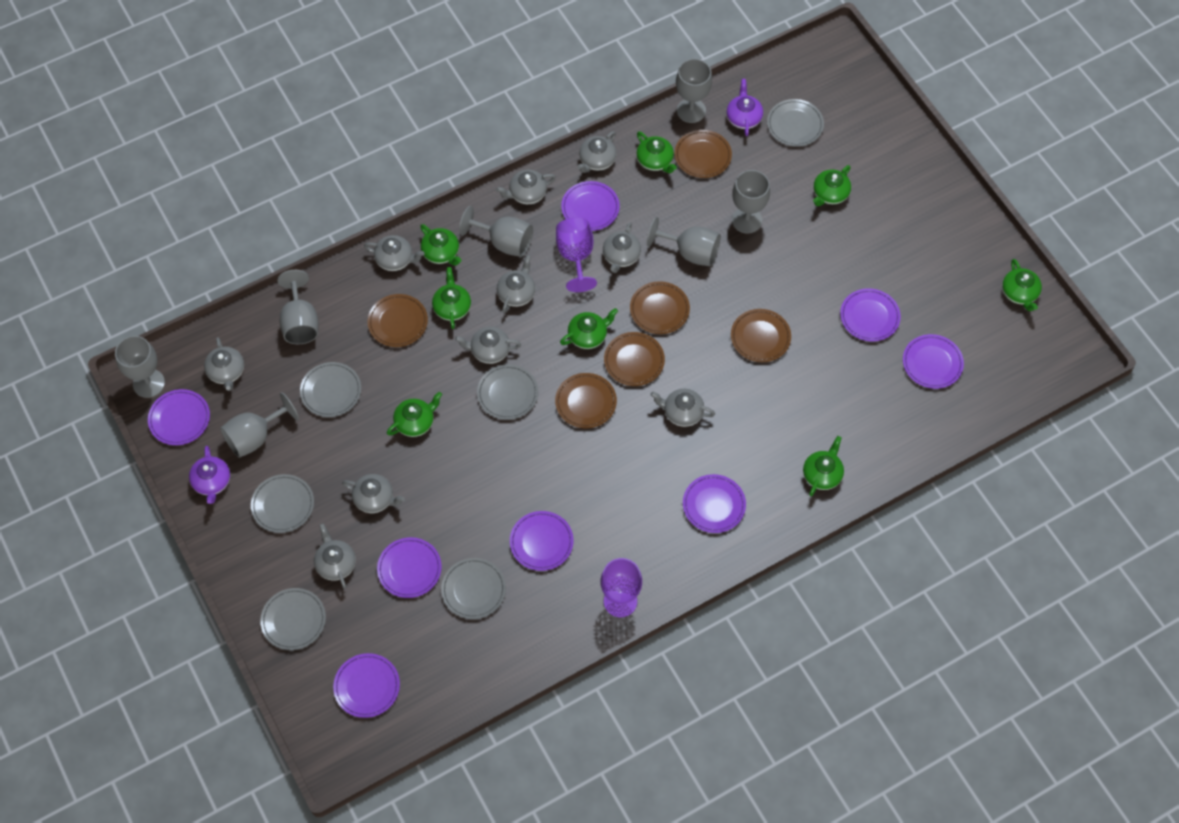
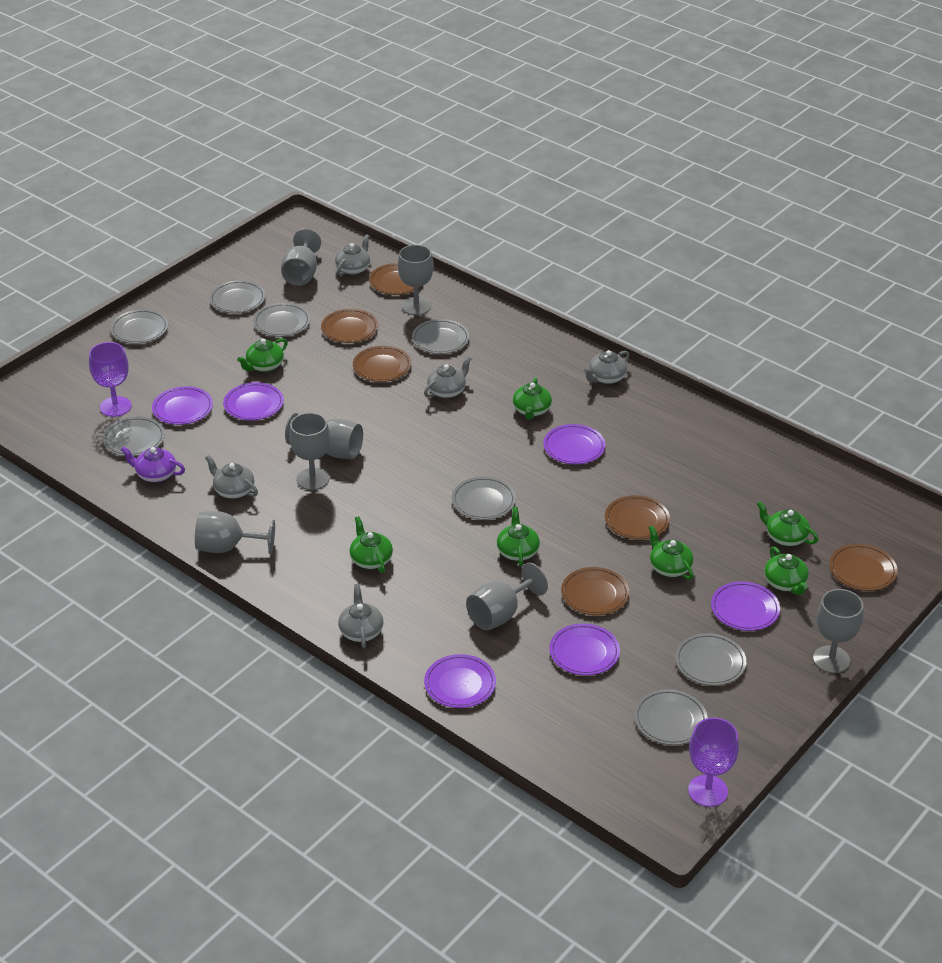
green teapot: [387,392,442,437] [420,224,461,266] [432,267,471,329] [560,308,618,349] [637,131,677,173] [803,436,844,496] [813,165,851,206] [1002,259,1042,311] = 8 -> [237,338,288,372] [350,516,393,573] [497,507,540,567] [513,378,552,420] [648,525,694,580] [757,501,819,546] [764,546,809,595] = 7
grey plate: [251,474,314,533] [260,588,326,650] [300,362,361,417] [441,558,506,619] [477,364,538,420] [767,99,824,147] = 6 -> [102,417,165,456] [110,309,168,344] [209,280,265,313] [253,303,310,337] [412,319,469,354] [452,477,516,520] [634,689,708,745] [675,633,746,686] = 8
grey teapot: [204,337,244,391] [314,523,356,589] [342,474,405,513] [364,235,425,271] [455,326,521,364] [496,170,556,204] [497,255,535,313] [577,131,617,173] [603,223,641,273] [650,389,715,427] = 10 -> [205,455,258,499] [335,234,370,276] [338,584,383,648] [424,356,471,398] [584,350,630,384] = 5
purple plate: [148,389,210,445] [333,653,400,718] [377,537,441,598] [510,511,574,571] [561,181,620,231] [683,474,746,533] [840,288,901,341] [903,334,964,389] = 8 -> [152,386,213,425] [223,382,284,420] [424,654,496,708] [543,424,605,464] [549,624,620,675] [711,581,780,631] = 6
purple teapot: [189,446,230,504] [726,79,763,136] = 2 -> [121,446,185,482] = 1

